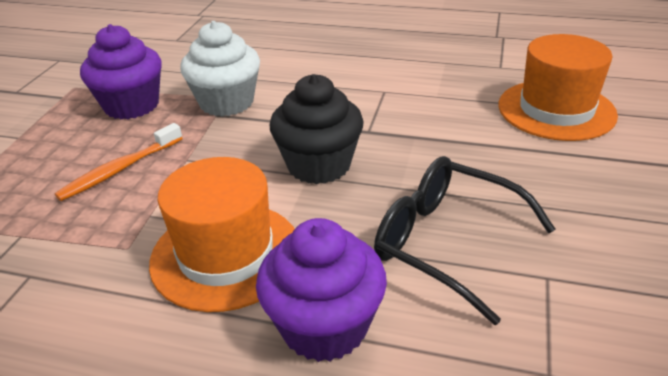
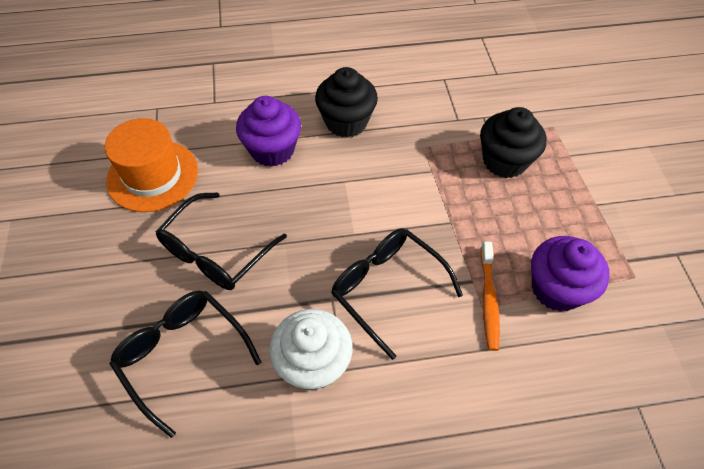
black cupcake: [270,74,364,184] = 1 -> [315,67,378,138] [480,107,546,178] = 2
black glasses: [374,156,555,325] = 1 -> [110,291,261,438] [156,192,287,290] [331,228,463,360] = 3
orange hat: [149,157,295,312] [498,34,618,141] = 2 -> [105,118,198,212] = 1

